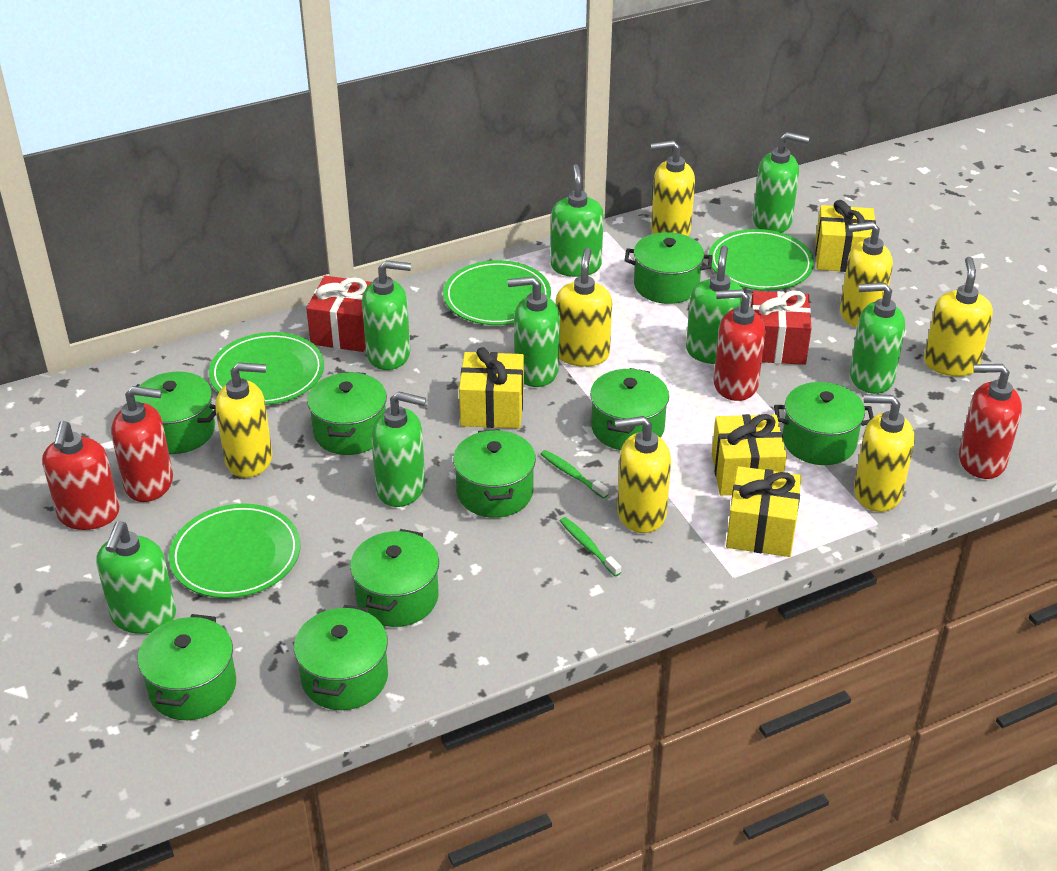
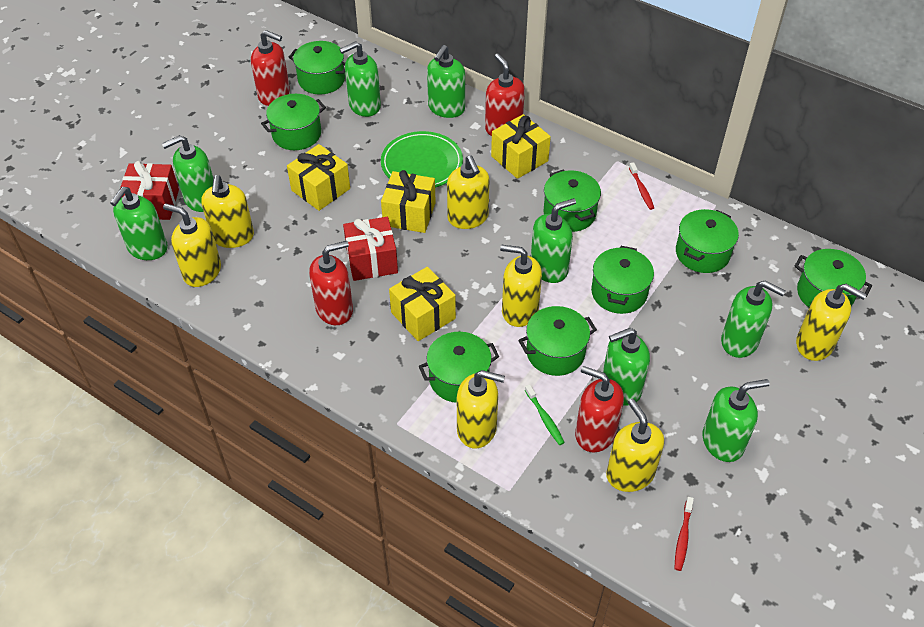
green plate: [169,503,301,598] [209,332,324,405] [443,260,551,325] [709,229,814,291] = 4 -> [381,131,463,188] = 1
green pot: [134,372,216,454] [137,614,236,720] [294,605,388,710] [307,372,387,455] [350,529,439,627] [453,429,536,518] [590,368,669,450] [624,232,712,304] [774,382,874,465] = 9 -> [261,94,326,150] [289,41,345,95] [419,332,499,403] [518,306,597,376] [543,170,601,232] [591,246,654,314] [676,209,739,273] [795,249,872,307] = 8
green toothbrush: [541,450,609,499] [560,517,621,577] = 2 -> [525,384,565,445] = 1
red toothbrush: none = 0 -> [629,162,654,210] [675,497,694,571] = 2

